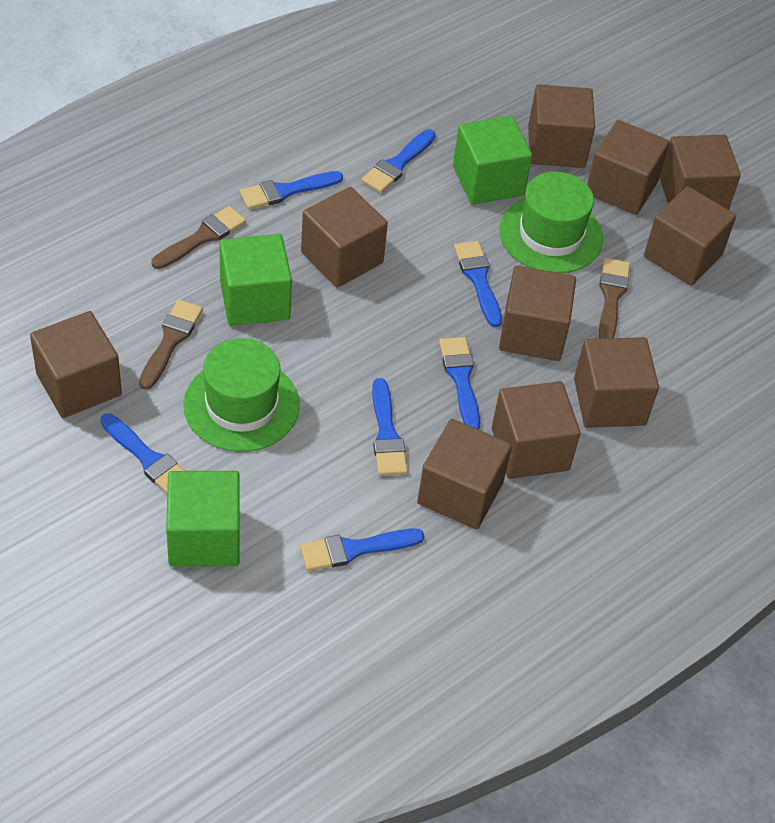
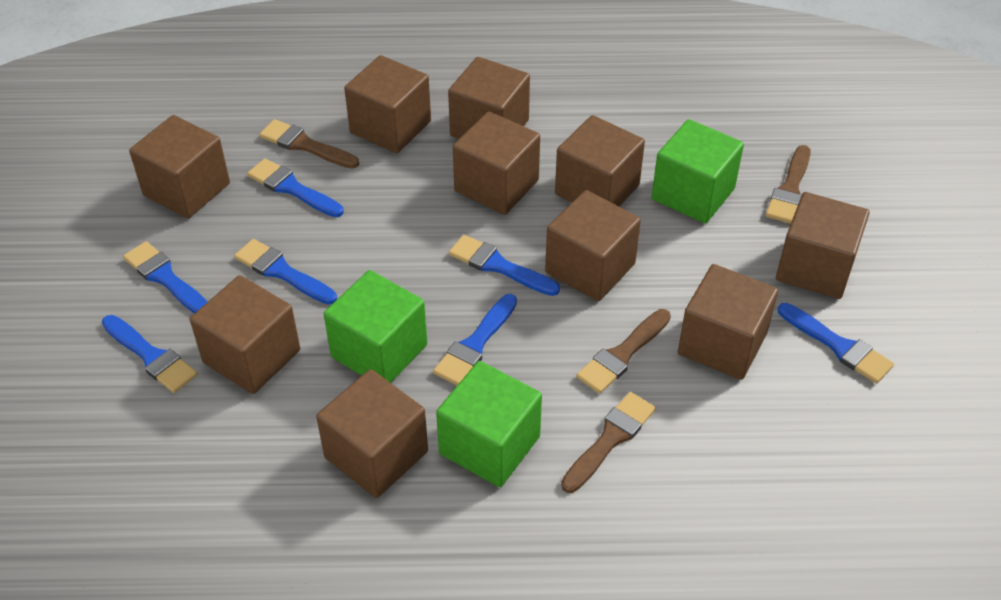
brown brush: [139,300,203,390] [152,206,246,269] [599,258,630,339] = 3 -> [260,119,359,169] [561,392,656,493] [576,309,671,394] [766,145,811,224] = 4
green hat: [183,338,300,452] [499,172,603,273] = 2 -> none = 0

